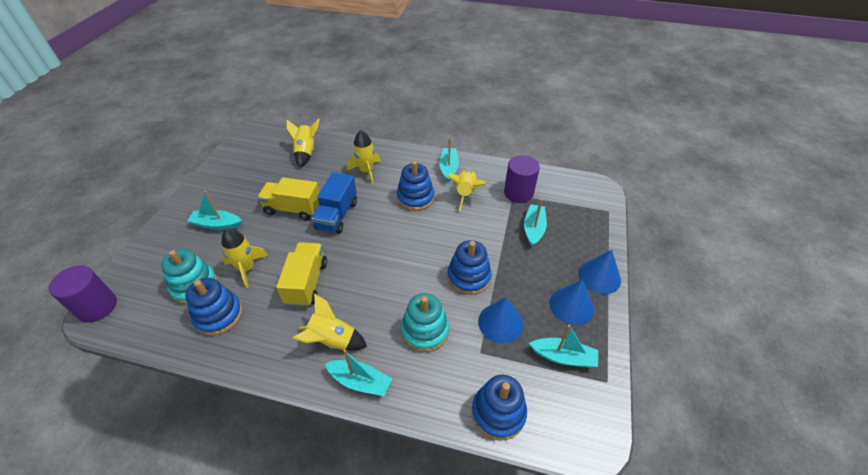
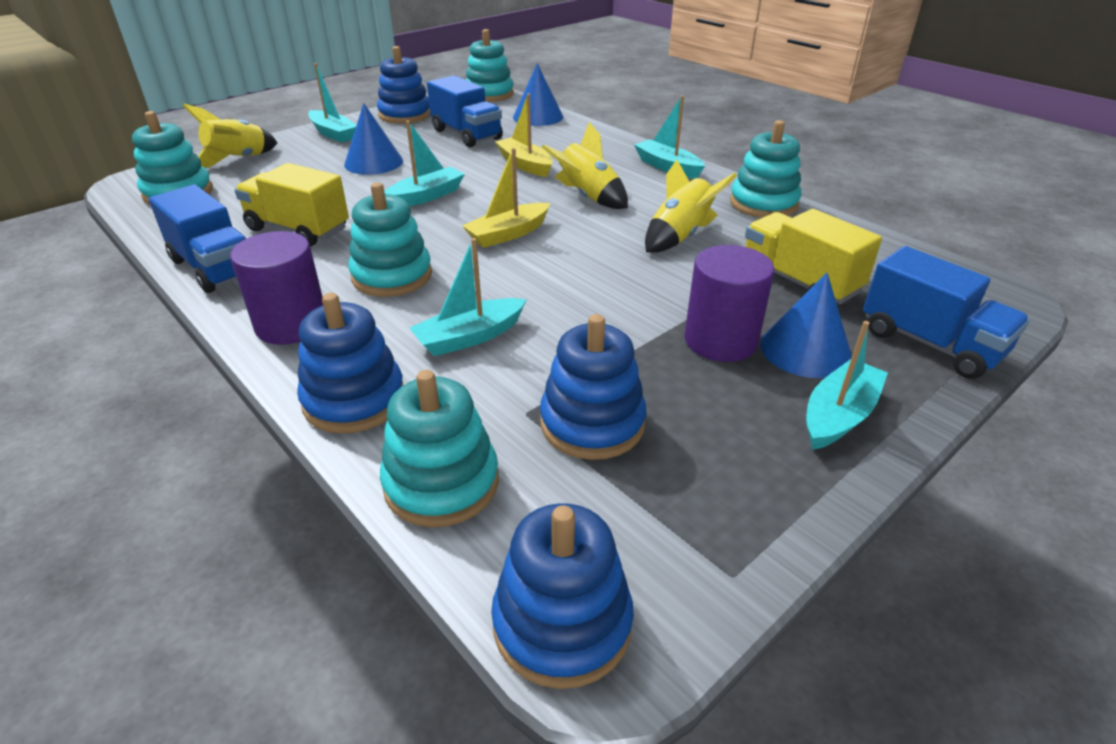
blue truck: [311,172,357,234] = 1 -> [149,184,247,293] [427,75,503,147] [863,246,1030,379] = 3
turquoise stacking toy: [161,249,218,304] [401,293,449,352] = 2 -> [132,111,213,205] [348,182,432,297] [380,370,499,527] [466,29,514,102] [730,120,802,218] = 5
yellow boat: none = 0 -> [462,148,550,248] [495,94,553,177] = 2
yellow rocket: [221,228,268,288] [287,118,320,168] [292,293,367,351] [347,130,381,184] [447,169,486,211] = 5 -> [183,104,277,167] [542,122,628,209] [645,160,737,253] = 3

